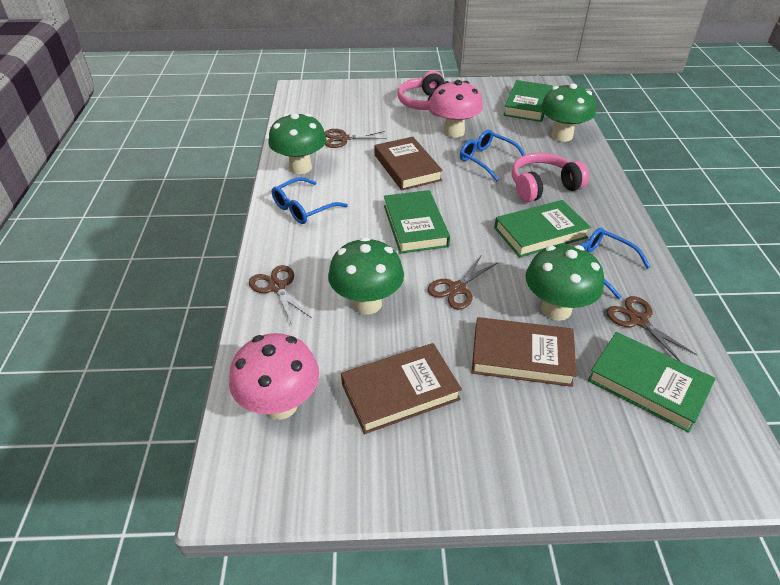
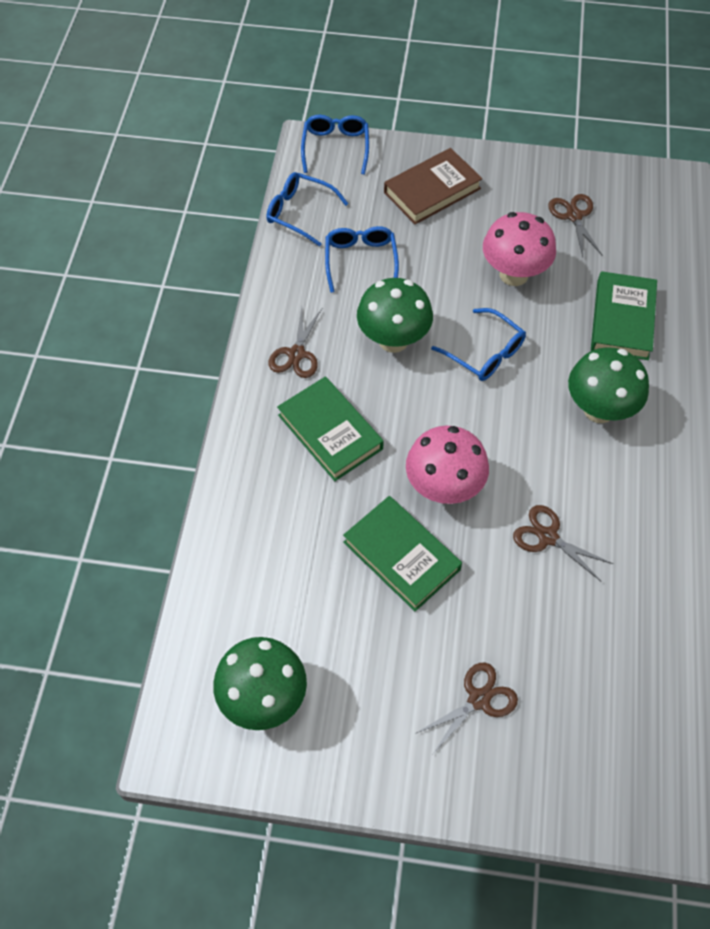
blue glasses: [272,177,348,224] [460,130,525,181] [580,228,650,299] = 3 -> [266,172,349,246] [301,115,369,175] [325,226,399,293] [431,308,526,381] = 4
brown book: [341,343,462,434] [374,137,443,190] [472,317,577,387] = 3 -> [384,148,482,224] = 1
green book: [384,190,450,254] [494,200,591,257] [504,80,553,122] [588,332,716,433] = 4 -> [277,377,384,481] [343,496,462,611] [591,271,657,360] = 3
green mushroom: [268,113,327,174] [328,237,404,315] [526,244,604,321] [541,83,596,142] = 4 -> [213,637,307,730] [357,278,433,353] [568,347,649,423] = 3
pink headphones: [398,71,444,116] [512,153,589,202] = 2 -> none = 0

